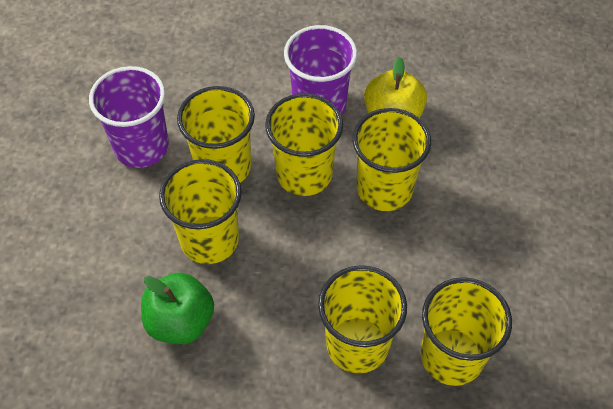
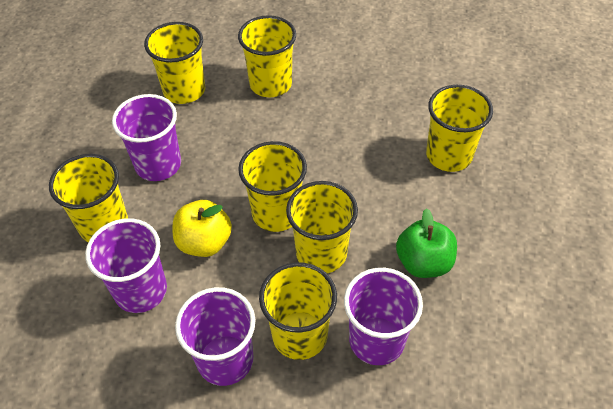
purple cup: [89,66,169,168] [284,25,357,116] = 2 -> [85,218,167,313] [112,94,181,181] [175,287,255,386] [344,268,423,365] = 4
yellow cup: [159,159,242,264] [177,86,255,183] [265,93,343,196] [318,265,407,373] [352,108,431,211] [421,277,512,386] = 6 -> [49,154,128,242] [144,22,205,104] [238,15,296,97] [238,141,307,232] [259,262,337,360] [286,181,358,273] [426,85,493,172] = 7

